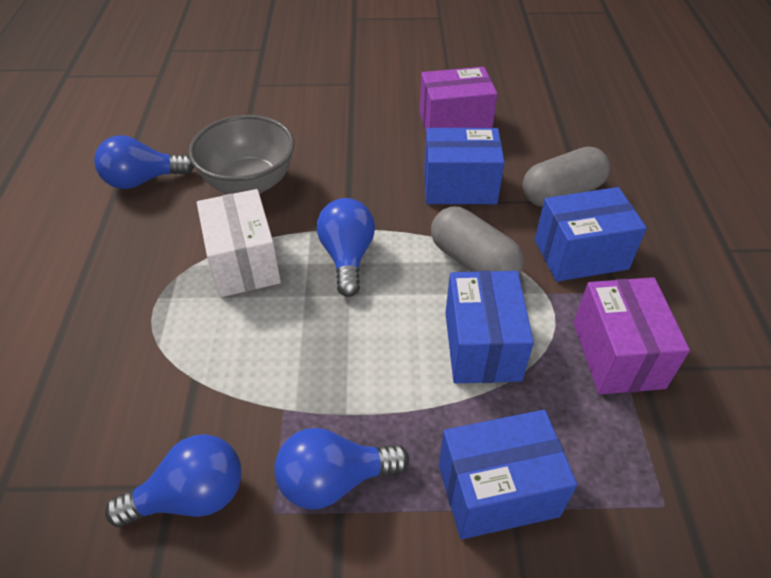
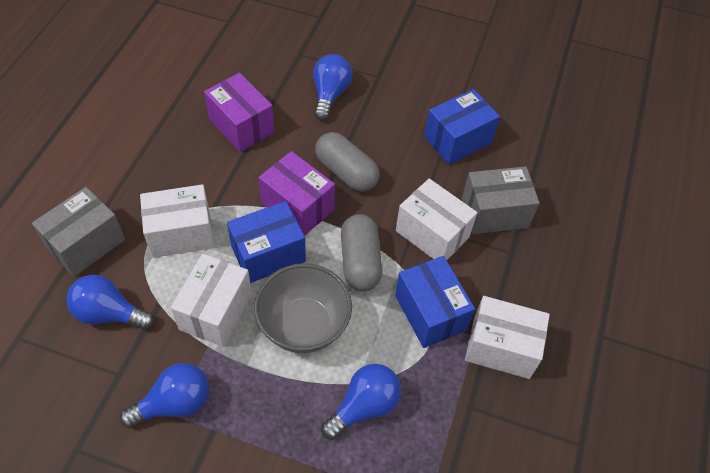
blue box: [424,128,505,204] [439,410,577,539] [445,271,534,383] [535,187,647,282] = 4 -> [227,201,306,283] [395,256,475,348] [424,89,500,165] = 3
grey box: none = 0 -> [32,187,125,277] [462,166,540,234] = 2
white box: [197,189,281,297] = 1 -> [140,184,215,258] [171,254,252,347] [396,179,477,260] [465,296,550,379] = 4

